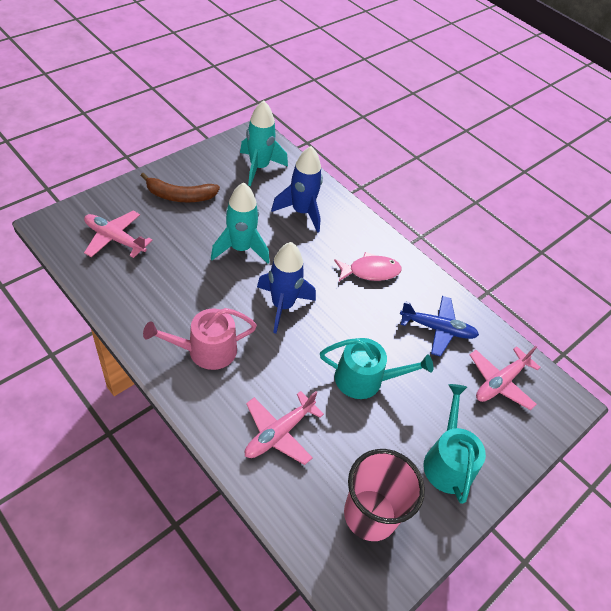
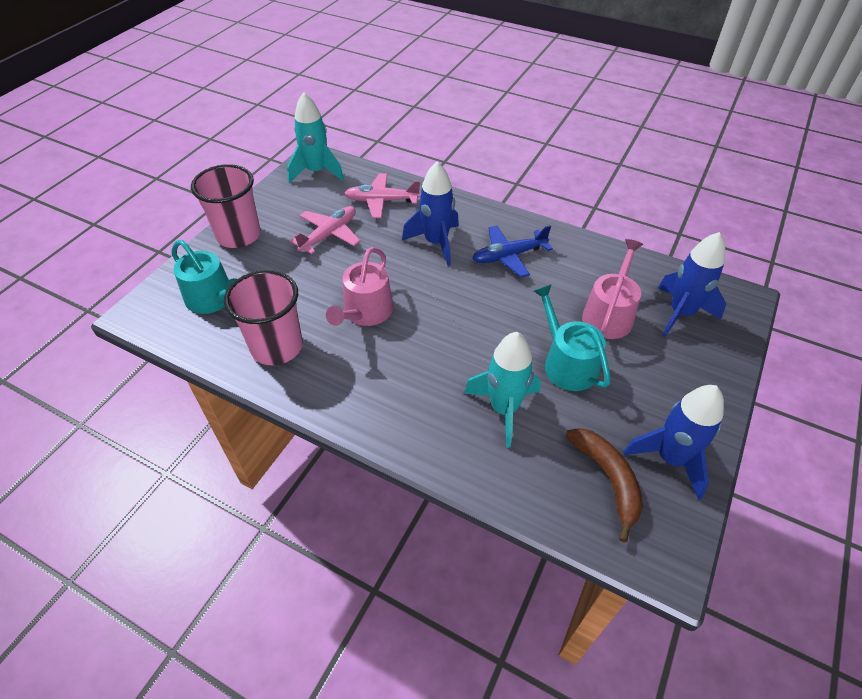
blue rocket: [257,242,316,334] [271,146,323,233] = 2 -> [402,162,459,266] [623,385,724,500] [658,232,726,337] = 3
pink cup: [344,449,425,541] = 1 -> [191,164,261,248] [224,270,303,365] = 2
pink fish: [334,252,402,281] = 1 -> none = 0
pink plane: [84,211,153,258] [245,391,324,465] [470,346,541,410] = 3 -> [290,206,360,254] [345,173,421,218] = 2
pink watering can: [143,308,257,370] = 1 -> [326,247,393,326] [582,239,643,339] = 2

